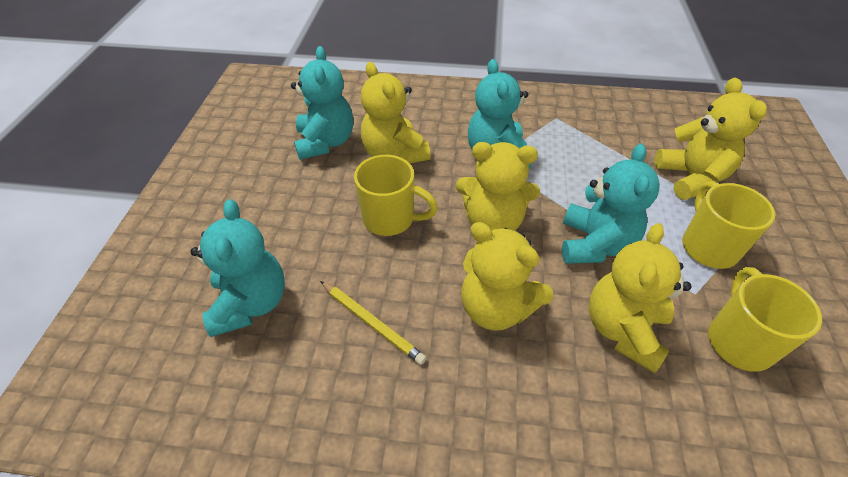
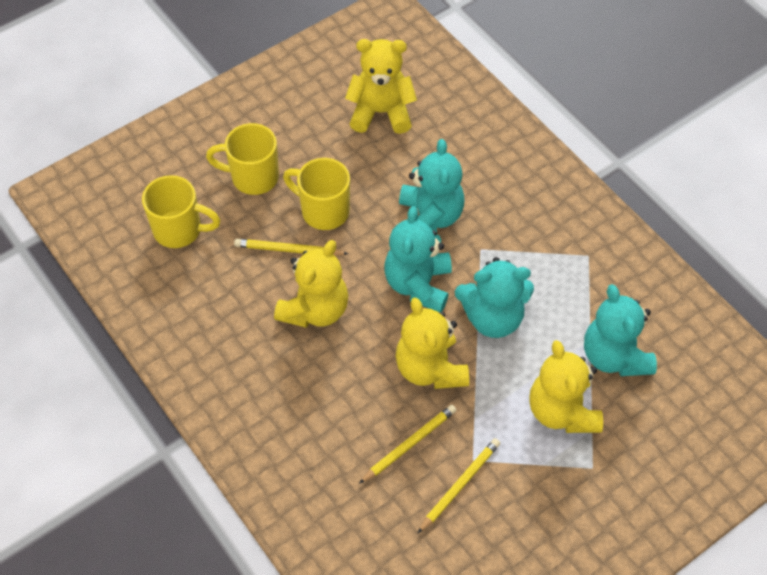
yellow pencil: [320,281,426,365] = 1 -> [234,239,349,256] [359,405,456,484] [418,438,500,533] = 3
yellow teddy bear: [361,62,431,163] [456,142,540,231] [461,222,553,331] [589,223,691,373] [655,78,767,200] = 5 -> [274,240,348,328] [345,39,417,134] [396,297,469,389] [529,340,603,433] = 4

